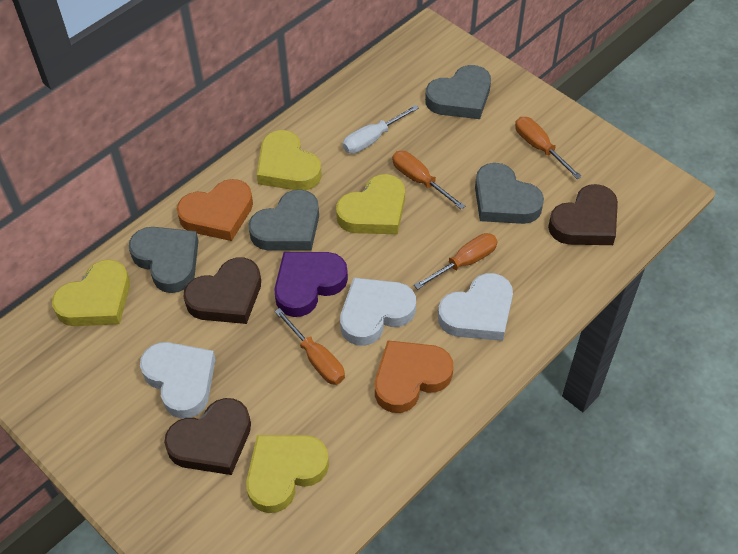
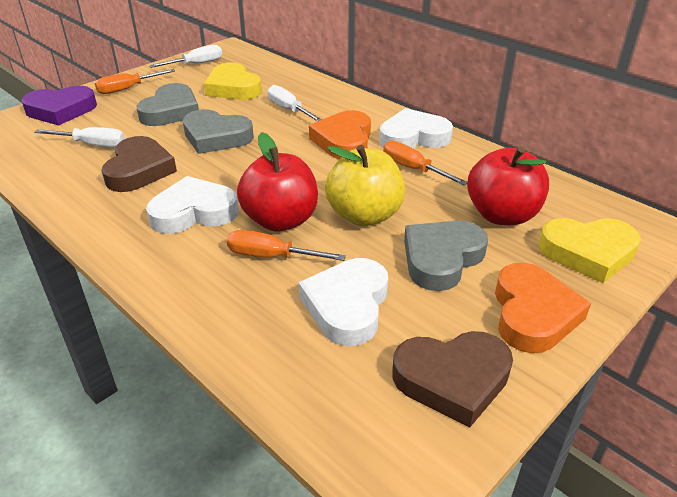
brown heart: [164,398,251,475] [184,258,261,324] [548,184,618,245] = 3 -> [101,136,177,192] [392,331,513,428] = 2
grey heart: [129,227,199,293] [249,190,319,251] [425,65,491,119] [475,163,544,224] = 4 -> [137,83,199,126] [183,109,254,154] [404,221,488,291] = 3
orange screwdriver: [274,308,345,385] [392,151,465,210] [414,233,498,290] [515,117,582,179] = 4 -> [95,69,175,94] [227,230,346,261] [383,140,468,185] = 3
red apple: none = 0 -> [237,132,318,232] [467,147,549,225] = 2
white screwdriver: [343,105,419,154] = 1 -> [34,127,125,147] [149,45,222,68] [267,85,322,121] = 3
yellow apple: none = 0 -> [325,145,405,226] = 1
yellow heart: [52,259,130,326] [246,435,329,513] [257,130,321,190] [336,174,405,234] = 4 -> [204,63,262,100] [539,218,641,283] = 2

